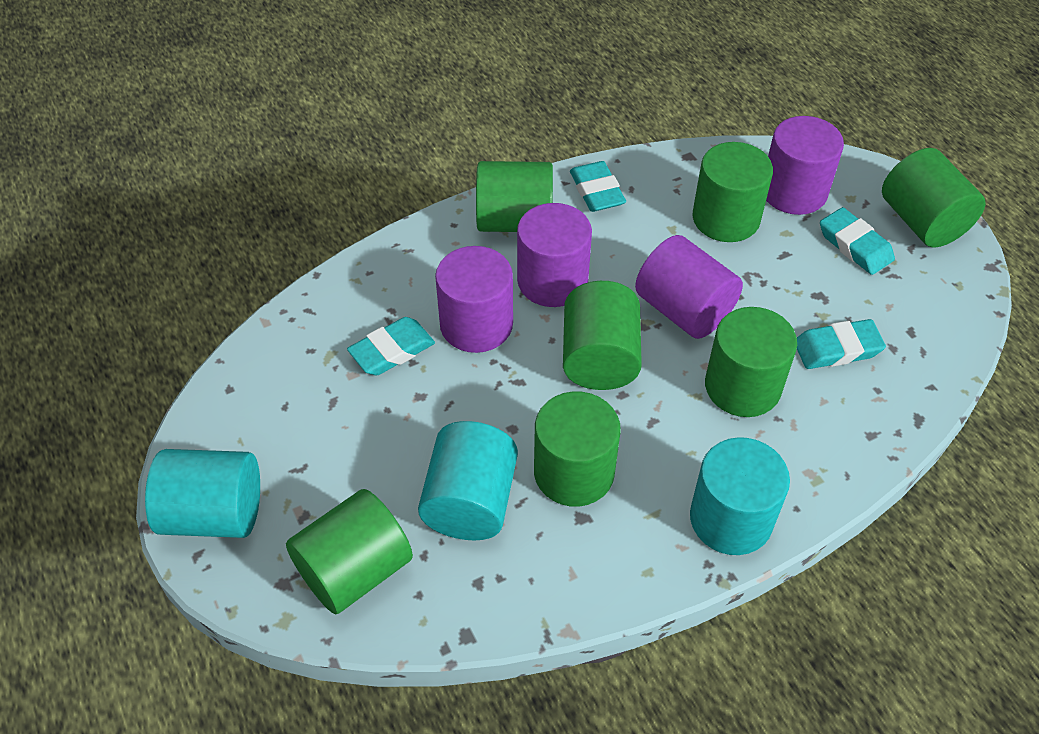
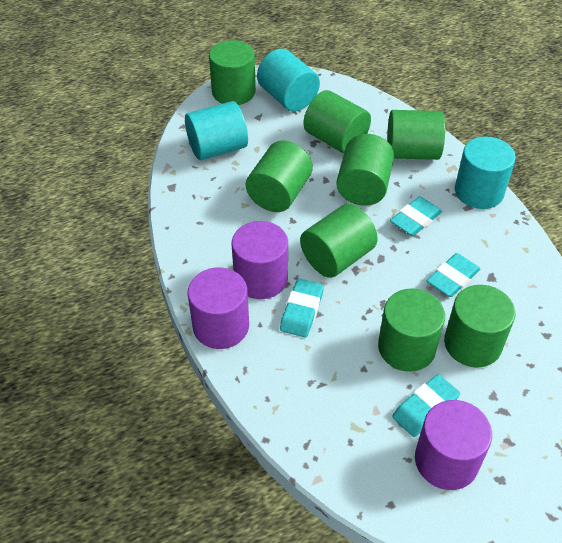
green cylinder: [286,489,413,615] [476,161,553,232] [534,391,621,507] [563,281,642,390] [693,142,773,242] [705,307,797,417] [882,148,986,248] = 7 -> [209,40,256,105] [246,140,313,212] [300,204,378,278] [303,90,371,154] [336,134,394,206] [378,288,445,372] [387,110,445,160] [444,285,515,367] = 8
purple cylinder: [435,246,513,353] [517,203,592,307] [635,235,743,339] [766,116,844,215] = 4 -> [188,268,249,349] [232,221,288,299] [415,400,492,490] = 3

